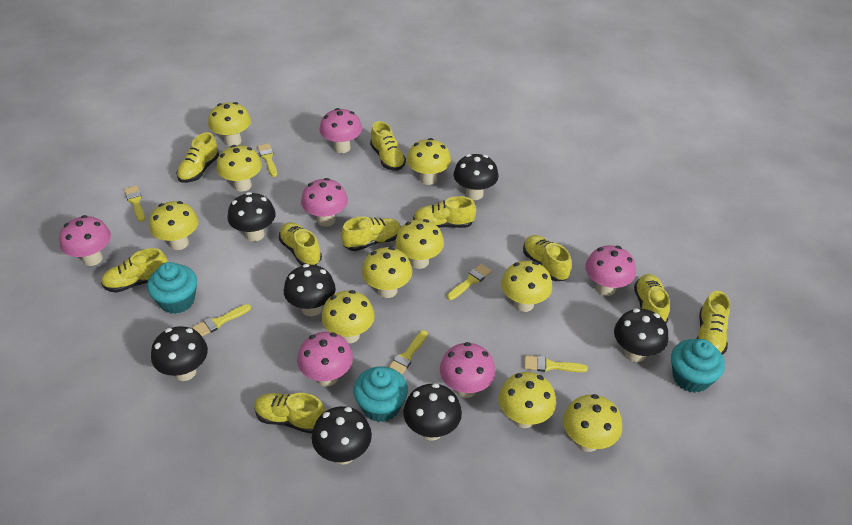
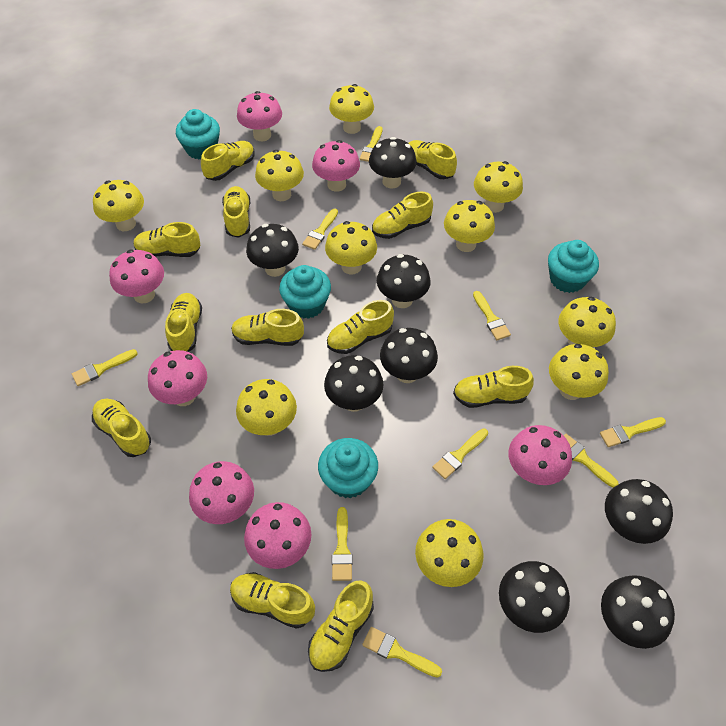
black mushroom: [151,326,208,381] [227,192,276,241] [284,264,336,316] [312,406,372,465] [403,383,462,441] [454,154,498,200] [614,309,668,362] = 7 -> [246,224,299,277] [324,355,384,412] [369,137,417,188] [377,254,431,308] [380,328,438,383] [499,561,570,633] [601,575,675,649] [605,479,673,544] = 8
pink mushroom: [59,215,111,266] [297,332,353,387] [301,178,348,226] [319,108,362,153] [440,342,496,398] [585,245,636,296] = 6 -> [109,250,164,304] [148,350,207,406] [189,461,254,524] [237,91,282,141] [244,502,311,569] [312,140,360,192] [509,425,572,485] = 7
turquoise cupcake: [147,262,197,314] [353,366,408,422] [671,339,725,393] = 3 -> [176,109,220,159] [279,265,331,319] [318,438,378,498] [548,240,599,293] = 4
yellow brush: [124,185,145,222] [192,304,251,336] [257,143,277,177] [388,330,428,375] [447,264,492,300] [524,355,588,372] = 6 -> [72,349,138,386] [302,209,338,250] [332,507,352,581] [360,126,382,162] [362,627,442,678] [432,429,488,479] [473,291,511,340] [563,434,618,488] [600,417,666,447] = 9
yellow shoe: [101,248,168,293] [176,132,219,183] [254,393,326,433] [279,222,322,266] [341,216,401,251] [370,121,406,171] [413,196,476,228] [523,235,572,281] [634,274,670,323] [697,291,730,355] = 10 -> [92,399,151,457] [133,222,201,257] [165,293,202,352] [201,141,255,181] [222,186,250,238] [230,572,315,629] [231,309,304,346] [308,580,374,672] [327,300,394,354] [372,192,433,239] [408,140,457,179] [453,366,534,408] = 12

